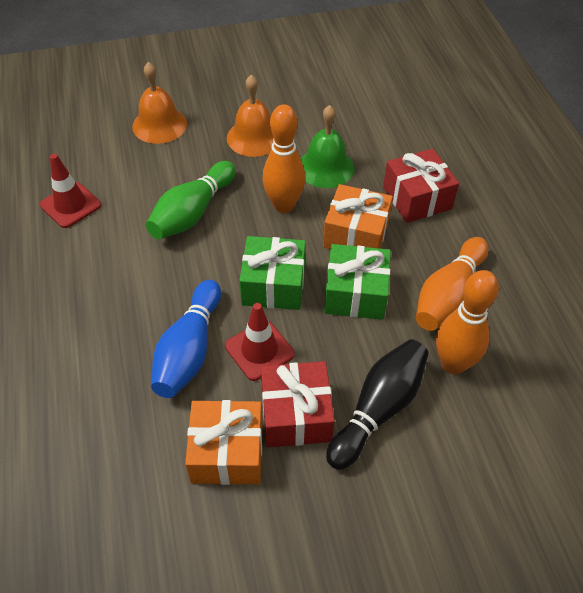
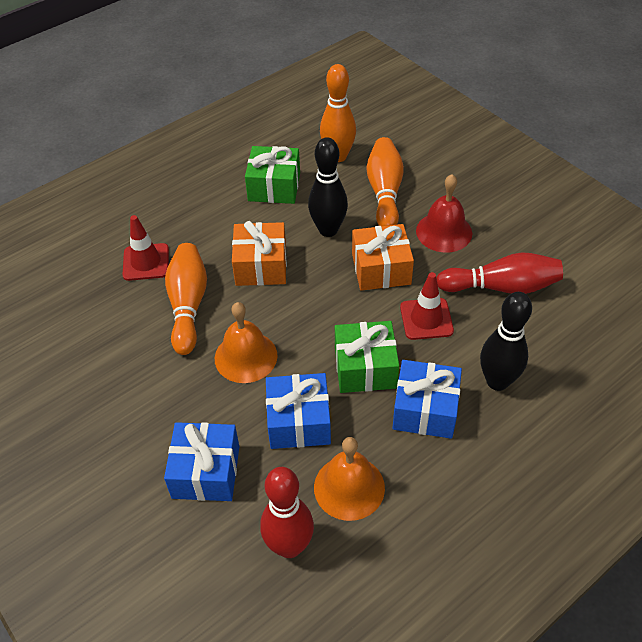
black bowling pin: [326,339,429,470] = 1 -> [308,137,348,237] [480,292,532,391] = 2
blue bowling pin: [151,280,221,398] = 1 -> none = 0
blue gift: none = 0 -> [164,422,239,501] [266,373,331,449] [393,360,462,439] = 3
green bell: [301,105,354,188] = 1 -> none = 0
green bowling pin: [146,161,236,239] = 1 -> none = 0
red bell: none = 0 -> [416,174,472,253] = 1
red bowling pin: none = 0 -> [260,467,314,558] [437,252,563,294] = 2
red gift: [261,361,335,447] [383,148,459,223] = 2 -> none = 0

